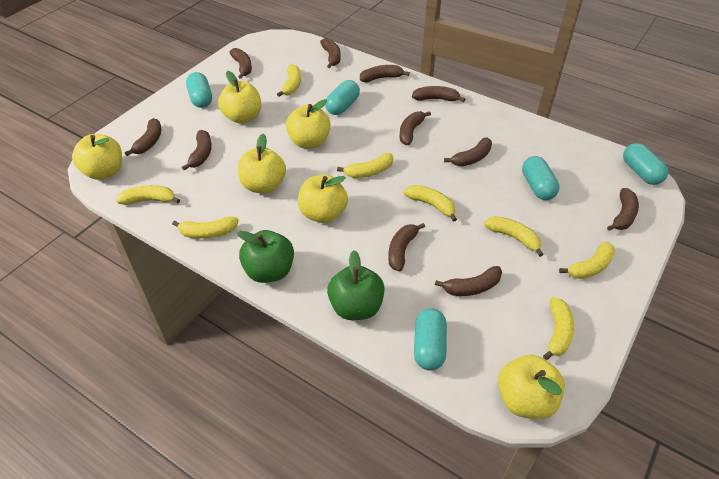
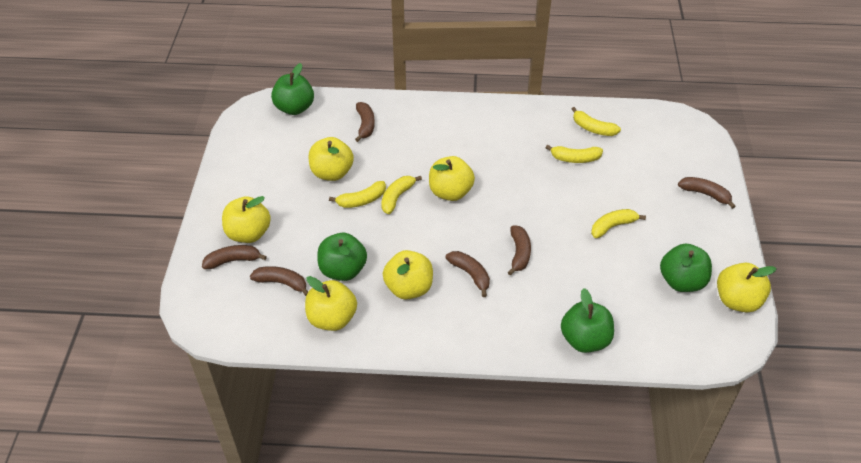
brown banana: [125,118,161,156] [182,130,212,171] [229,48,252,79] [320,38,341,68] [360,65,410,82] [388,223,425,272] [399,111,431,145] [412,86,466,102] [435,266,502,296] [444,138,492,166] [607,188,639,231] = 11 -> [202,245,267,269] [250,266,308,296] [355,102,375,142] [445,251,490,297] [508,226,531,275] [678,177,736,209] = 6
green apple: [237,230,294,283] [327,250,385,320] = 2 -> [271,63,314,115] [317,233,367,281] [561,288,614,353] [660,243,712,292] = 4
turquoise capsule: [186,72,212,108] [325,80,360,115] [414,308,447,370] [522,156,559,200] [623,143,668,185] = 5 -> none = 0
yellow banana: [116,185,180,205] [172,216,239,239] [277,64,301,97] [337,153,393,178] [404,185,457,222] [484,216,544,257] [543,297,574,360] [559,241,615,279] = 8 -> [329,181,386,208] [381,176,422,214] [545,145,603,163] [572,107,621,136] [591,209,646,238] = 5

